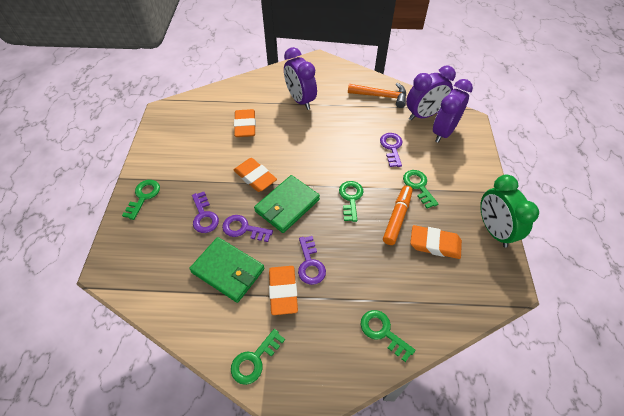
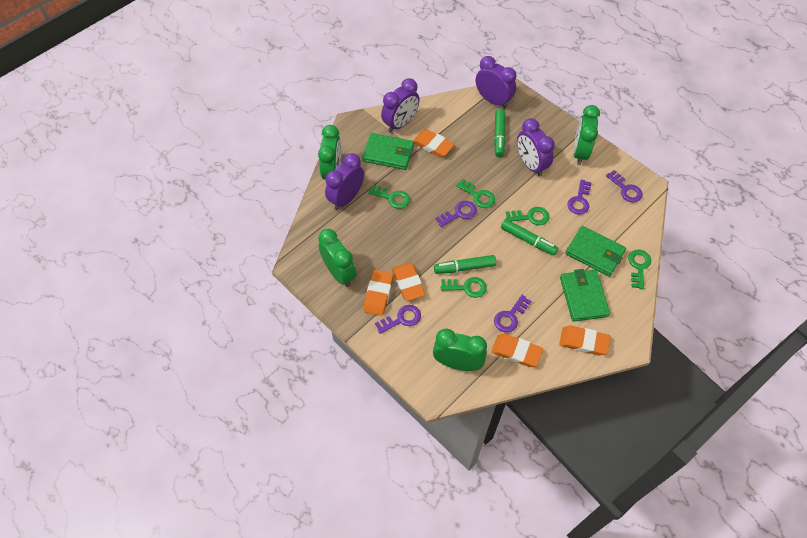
green clock: [480,175,539,248] = 1 -> [318,125,342,180] [318,229,356,287] [433,329,487,371] [573,105,600,165] = 4
green marker: none = 0 -> [434,255,496,274] [494,109,505,157] [501,219,558,255] = 3
green wallet: [189,237,264,303] [254,175,320,233] = 2 -> [362,133,414,170] [560,269,610,321] [565,226,626,277] = 3
orange eraser: [234,109,256,137] [234,158,277,192] [269,266,298,315] [410,225,462,259] = 4 -> [363,270,393,316] [392,262,425,301] [413,129,455,157] [491,334,543,367] [559,326,611,355] = 5
orange hammer: [348,83,406,108] = 1 -> none = 0
orange marker: [383,186,413,245] = 1 -> none = 0
purple clock: [284,47,317,110] [406,66,456,120] [433,79,473,143] = 3 -> [325,153,364,210] [381,78,420,133] [476,56,516,108] [517,118,555,176] = 4
purple key: [192,192,219,233] [222,215,273,242] [298,236,326,285] [380,133,403,167] = 4 -> [375,305,421,334] [436,201,477,227] [494,295,532,332] [567,180,592,215] [606,170,643,202] = 5

